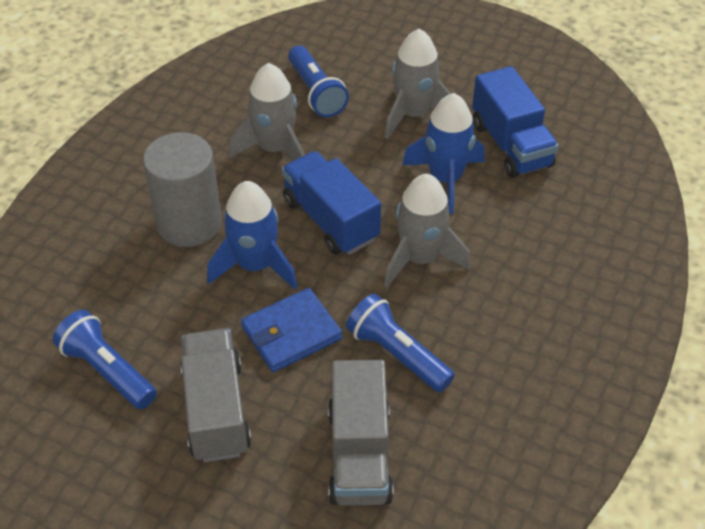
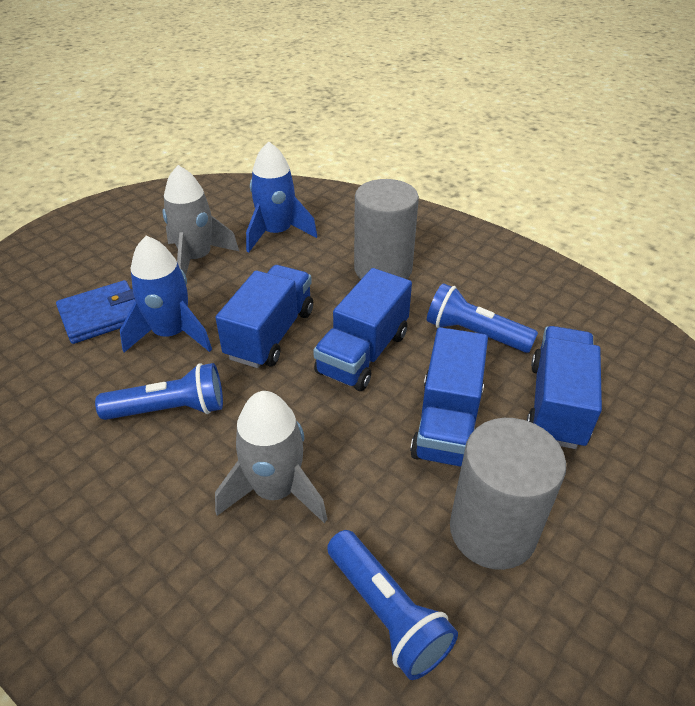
blue truck: [282,151,381,255] [472,66,559,178] = 2 -> [216,265,313,368] [313,268,412,391] [410,327,488,466] [527,326,602,449] = 4
grey cylinder: [143,132,222,247] = 1 -> [354,179,419,279] [450,418,566,570] = 2
grey rocket: [229,63,305,160] [384,174,470,287] [385,29,451,139] = 3 -> [162,165,240,275] [215,391,327,523] = 2
grey truck: [180,329,251,462] [328,360,394,506] = 2 -> none = 0

